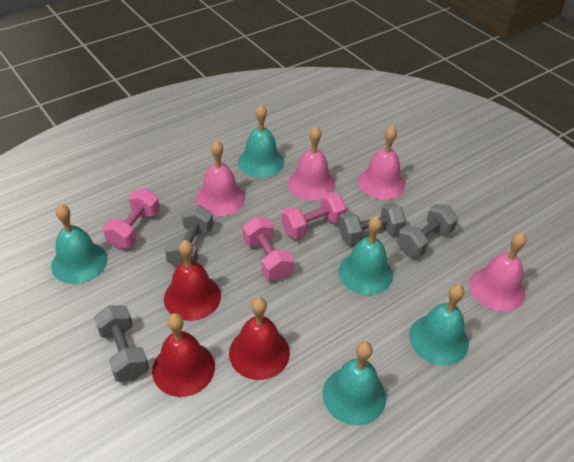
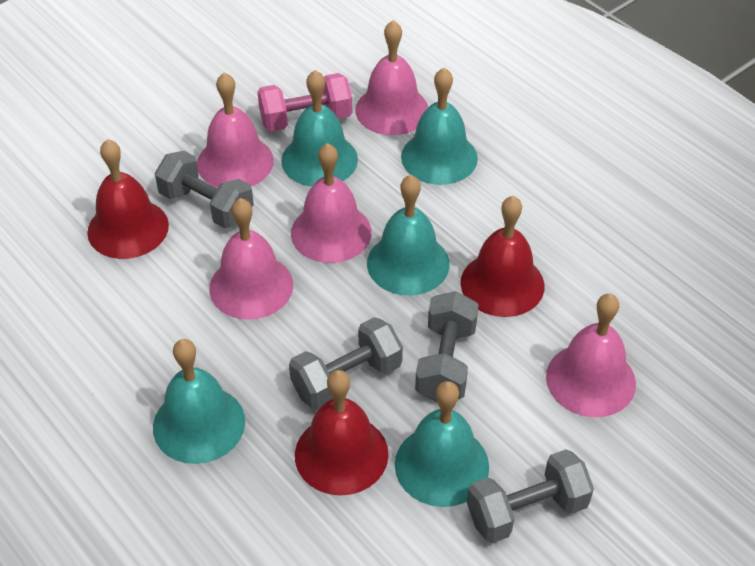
pink bell: [196,140,245,216] [288,126,335,201] [358,126,405,200] [469,232,527,311] = 4 -> [197,72,274,188] [209,198,293,320] [291,143,372,263] [355,20,429,135] [546,294,636,417] = 5
pink dumbbell: [103,188,160,249] [243,217,294,280] [281,192,347,239] = 3 -> [257,73,353,132] = 1

